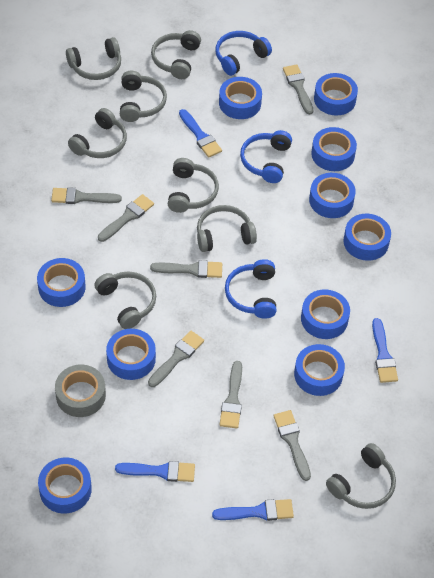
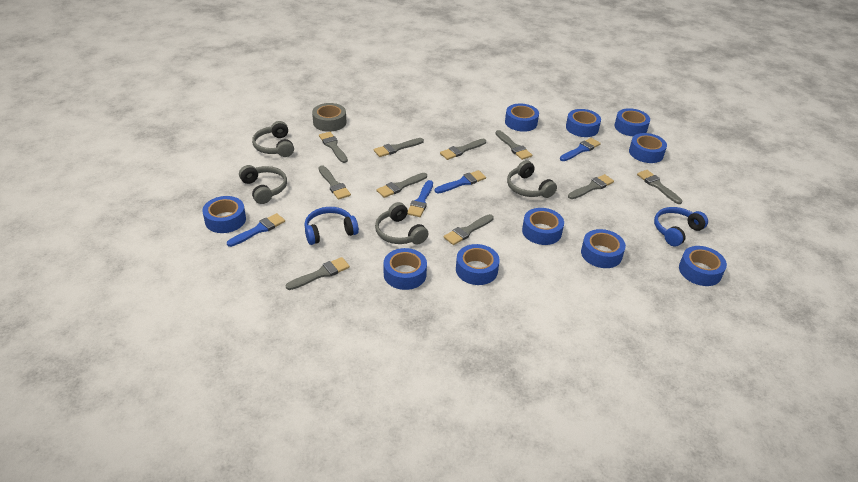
blue headphones: [216,31,272,76] [225,259,277,319] [240,130,292,183] = 3 -> [304,207,359,245] [654,207,708,246] = 2
grey brush: [51,187,122,204] [98,194,154,242] [148,331,204,387] [150,260,222,278] [220,361,242,428] [273,410,311,481] [283,64,313,115] = 7 -> [286,257,350,290] [319,132,348,163] [319,165,351,200] [374,138,424,157] [377,173,427,198] [440,139,486,160] [444,214,494,245] [496,130,532,160] [568,174,614,199] [637,170,683,204] = 10
grey headphones: [66,37,121,80] [68,108,127,158] [94,272,156,329] [120,70,167,122] [151,30,201,79] [168,158,219,213] [197,205,257,252] [326,443,396,509] = 8 -> [239,165,287,204] [252,121,294,157] [375,202,428,244] [507,160,557,198] = 4

